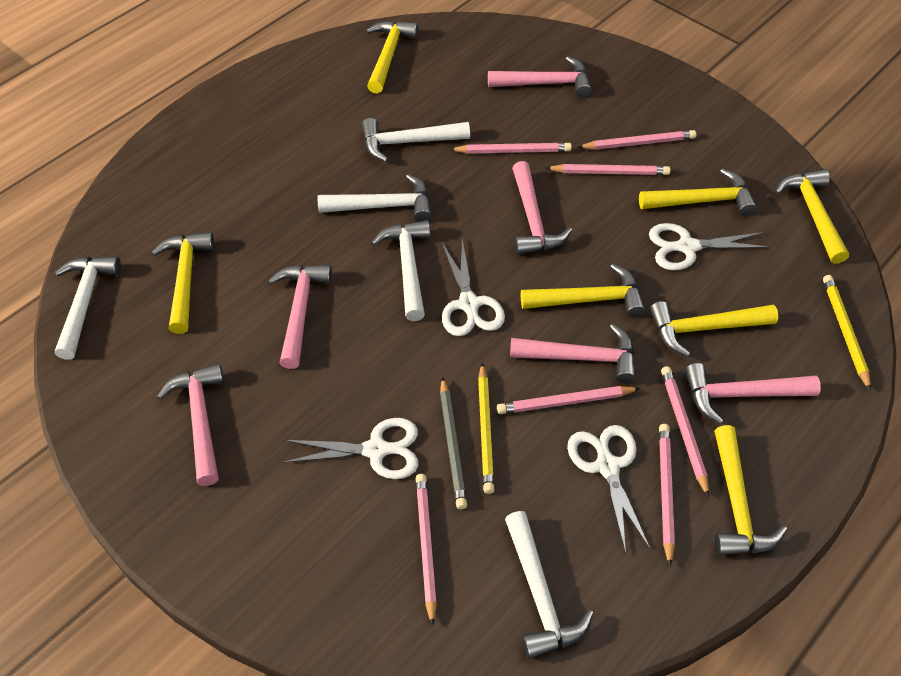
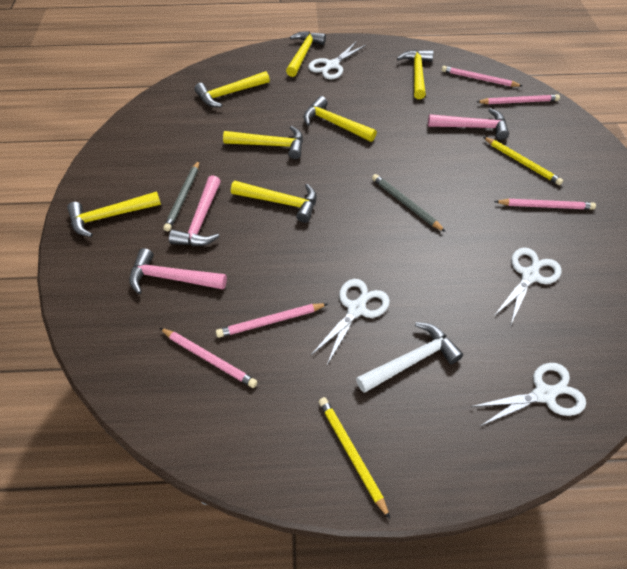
grey pencil: [440,377,467,509] = 1 -> [163,161,199,231] [372,174,446,232] = 2
pink hammer: [157,363,224,486] [268,265,332,369] [488,56,592,98] [510,324,636,384] [512,161,572,255] [685,363,821,424] = 6 -> [129,248,227,294] [169,175,221,246] [428,108,509,140] = 3
pink pencil: [415,474,437,626] [449,143,572,154] [497,386,640,414] [546,164,671,175] [578,130,696,150] [659,424,675,566] [661,366,709,497] = 7 -> [160,328,258,388] [216,303,327,338] [442,66,522,87] [476,95,560,104] [494,199,596,210] = 5
white hammer: [55,256,121,360] [318,174,432,222] [362,118,470,162] [371,220,430,321] [505,511,594,659] = 5 -> [356,322,463,393] = 1

